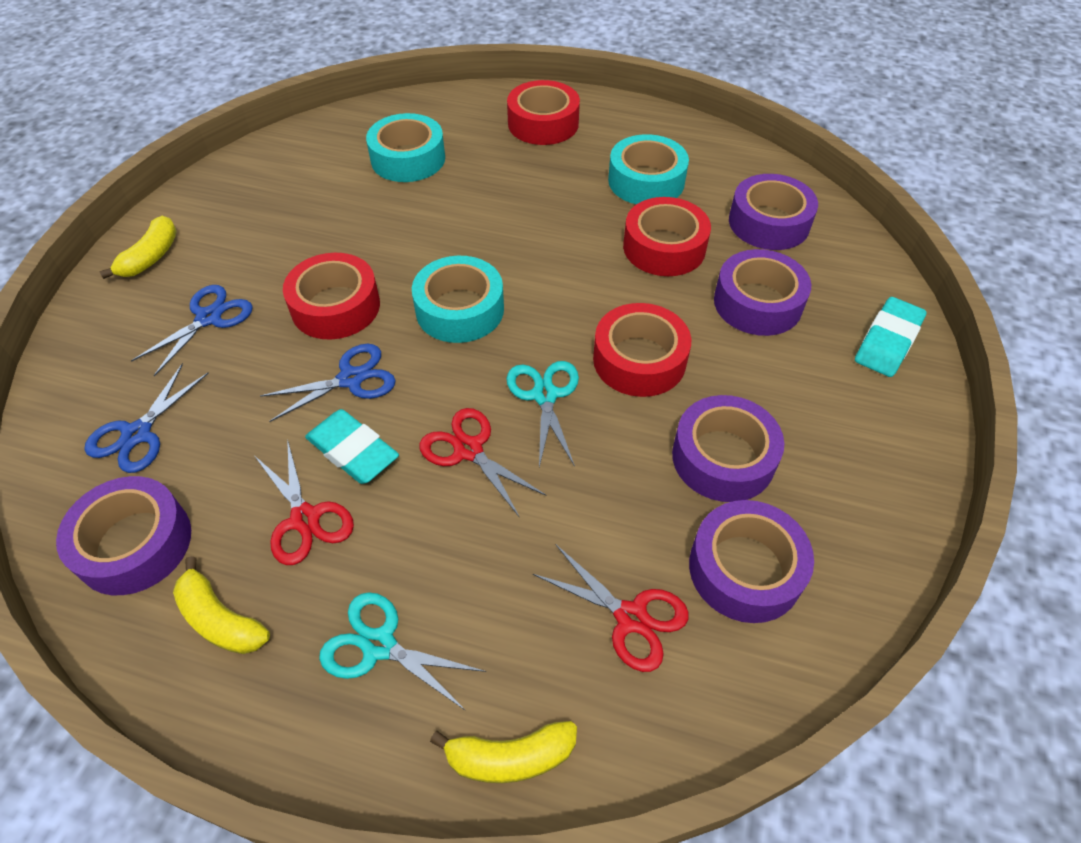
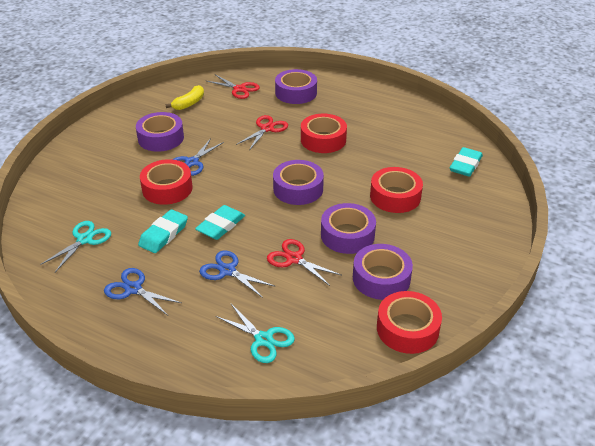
turquoise eraser: [305,409,399,484] [855,297,927,377] = 2 -> [138,209,188,253] [195,205,245,240] [450,147,483,177] = 3
turquoise tape: [366,113,445,182] [412,256,504,343] [608,134,689,204] = 3 -> none = 0
yellow banana: [99,216,177,279] [173,556,270,654] [430,721,577,783] = 3 -> [166,85,204,110] = 1

